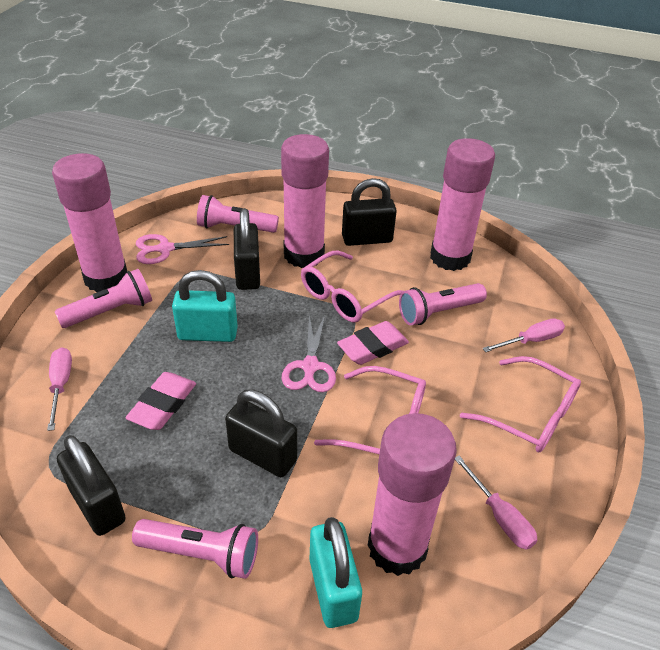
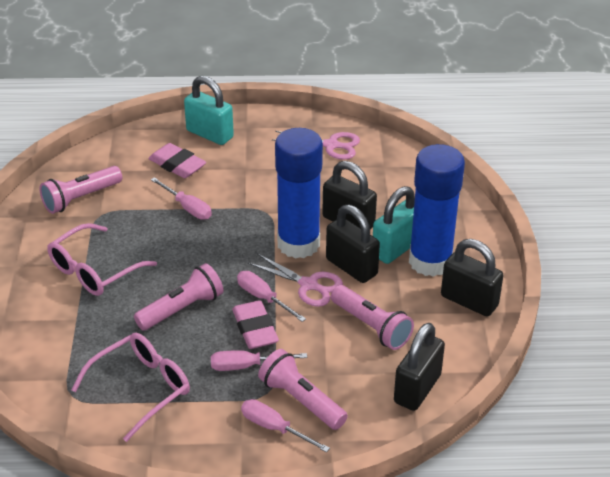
blue glue stick: none = 0 -> [275,128,323,259] [409,144,465,277] = 2
pink glasses: [301,250,403,323] [314,366,426,454] [460,356,581,452] = 3 -> [48,223,157,296] [71,333,190,442] = 2
pink glue stick: [52,153,127,292] [281,134,329,268] [367,413,457,576] [430,138,495,271] = 4 -> none = 0
pink screwdriver: [47,347,72,431] [455,456,537,550] [482,319,565,352] = 3 -> [151,177,212,220] [211,350,307,371] [237,271,306,322] [241,399,330,452] = 4

